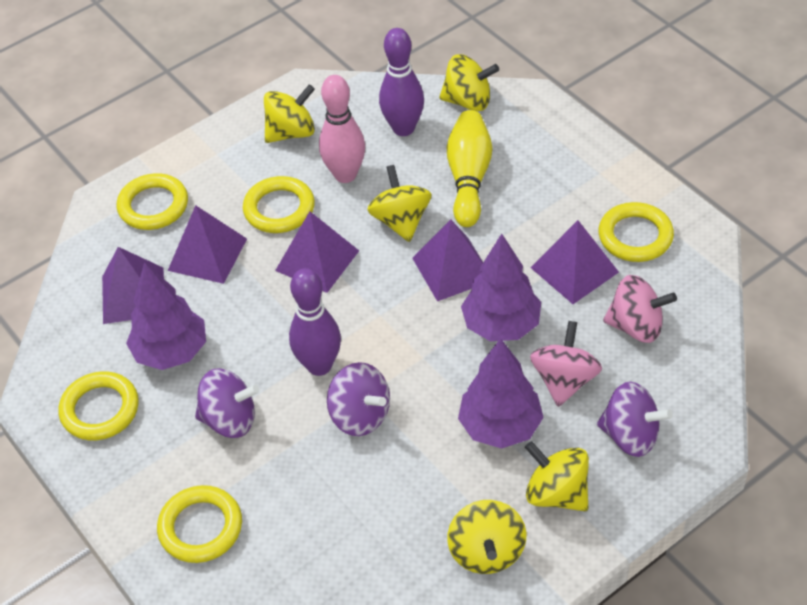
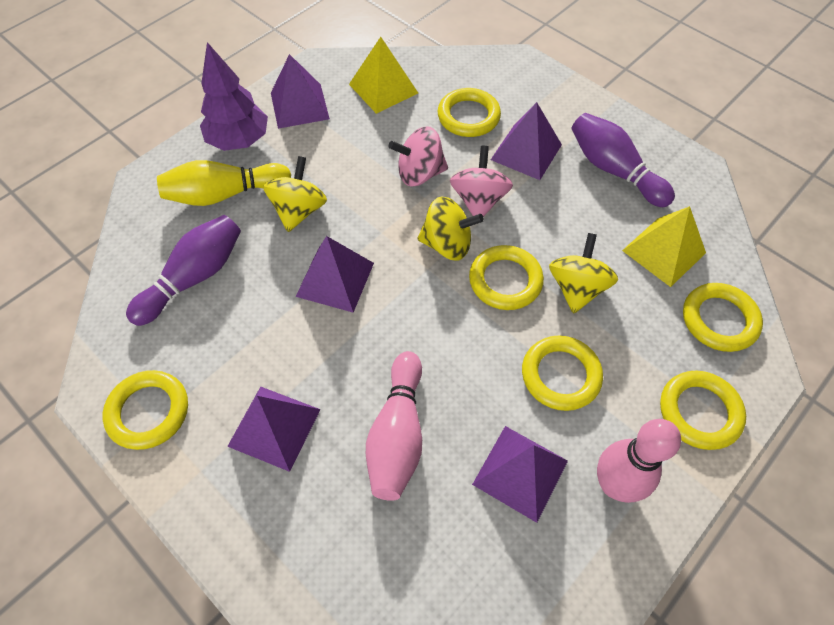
pink bowling pin: [319,75,365,183] = 1 -> [366,351,422,501] [597,419,681,503] = 2
purple spinning top: [195,368,260,438] [327,362,390,436] [597,382,673,457] = 3 -> none = 0
purple tree: [126,262,206,370] [458,338,544,449] [461,234,541,341] = 3 -> [200,42,268,151] = 1
yellow pyramid: none = 0 -> [349,37,418,114] [622,206,706,287] = 2
yellow ring: [59,371,139,440] [117,173,188,230] [157,485,242,563] [243,176,315,233] [598,202,674,262] = 5 -> [103,370,188,450] [438,88,501,137] [469,245,544,310] [522,336,603,411] [660,371,746,450] [683,283,763,352] = 6
yellow spinning top: [264,84,315,143] [367,165,431,242] [439,54,499,111] [447,500,526,574] [525,441,589,511] = 5 -> [263,156,327,232] [417,196,484,260] [549,233,618,314] = 3

